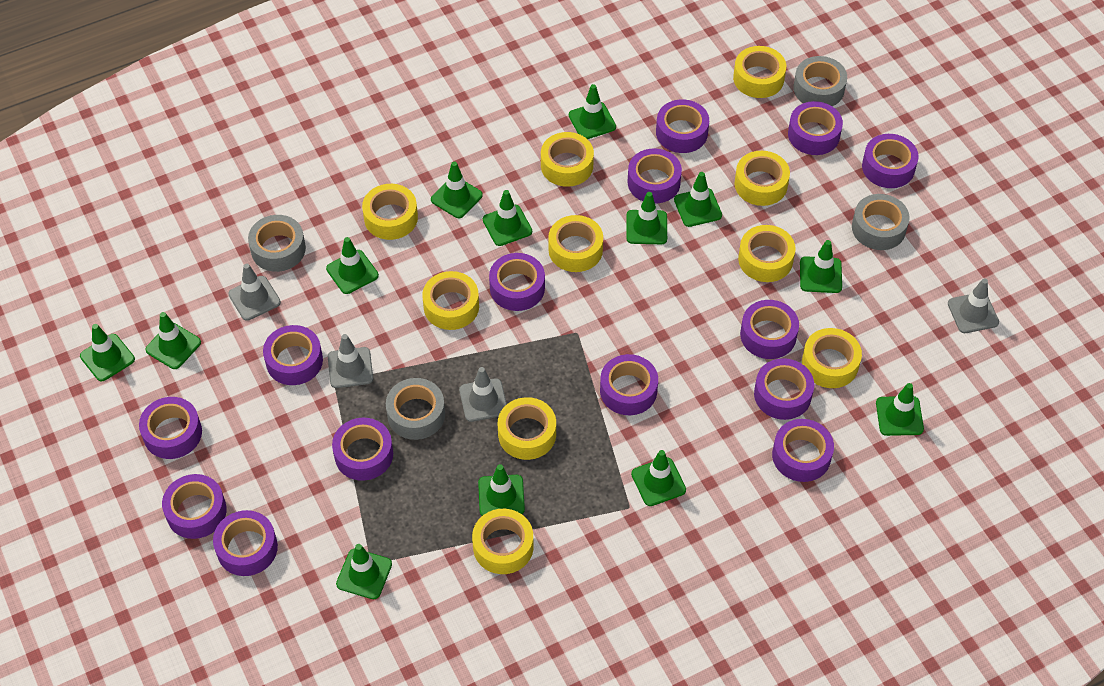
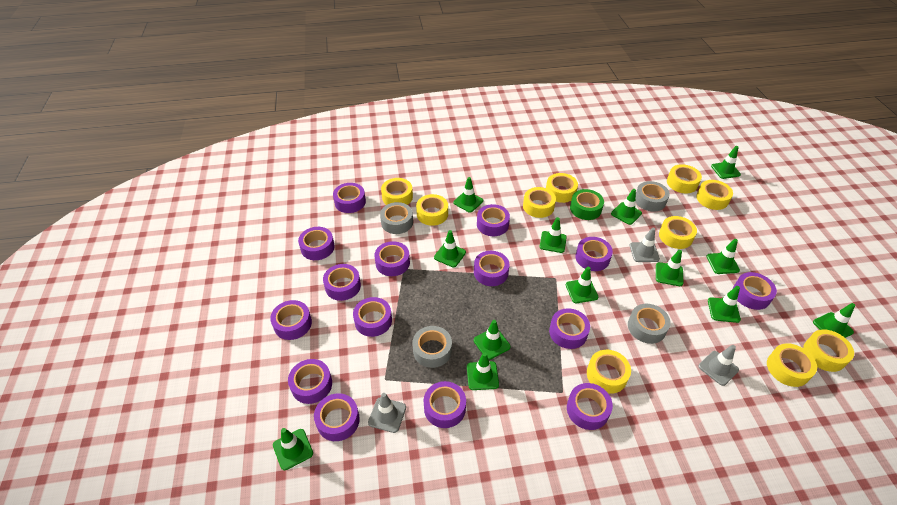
green tape: none = 0 -> [570,189,604,220] = 1
grey traffic cone: [228,264,281,321] [328,334,373,388] [459,367,507,422] [948,278,999,333] = 4 -> [368,393,406,433] [630,228,660,262] [699,345,739,386] = 3
purple tape: [139,397,202,459] [162,474,227,539] [213,510,278,576] [263,325,323,385] [332,418,393,481] [489,253,545,311] [600,354,658,415] [628,148,682,204] [656,99,709,153] [740,300,799,359] [754,358,814,420] [772,419,834,482] [788,101,843,155] [862,134,919,188] = 14 -> [270,300,312,340] [288,359,332,404] [298,227,335,260] [314,393,360,441] [323,264,361,301] [333,183,366,213] [353,297,392,337] [374,241,410,276] [424,381,466,428] [474,251,509,286] [477,204,510,236] [549,308,590,349] [567,383,613,430] [575,237,613,271] [733,272,777,310] = 15

